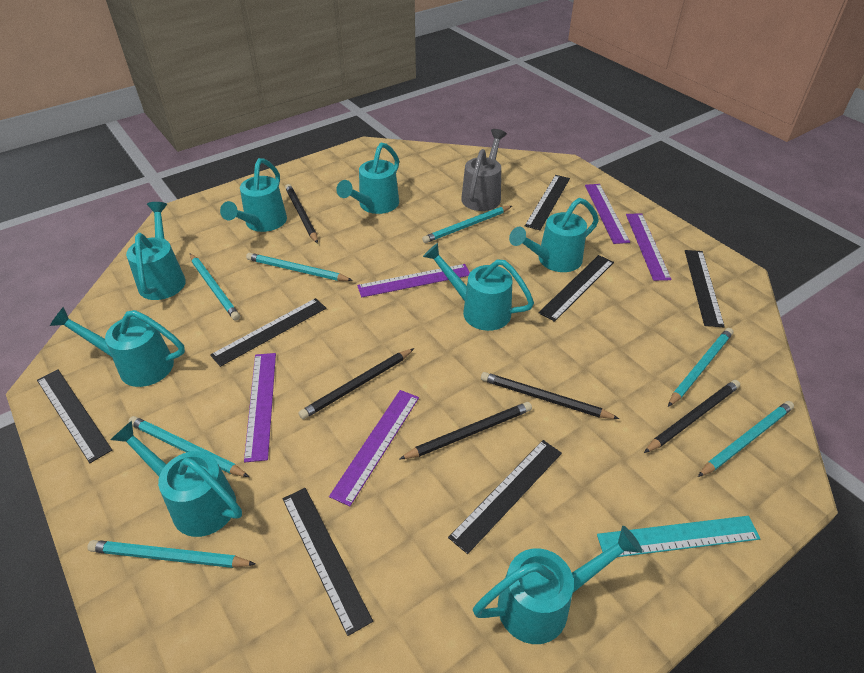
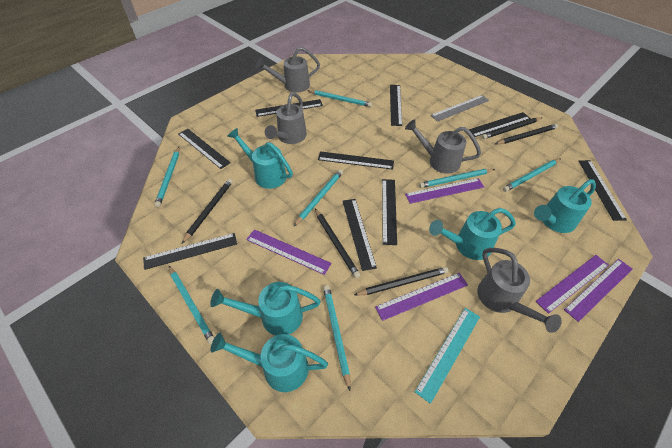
black ruler: [37,369,112,463] [210,298,326,367] [283,488,373,636] [448,440,562,554] [525,175,570,230] [539,255,614,322] [685,250,725,327] = 7 -> [143,233,237,270] [178,129,231,169] [255,99,323,117] [318,151,394,170] [343,199,377,271] [382,179,397,245] [390,85,402,126] [469,112,530,137] [579,160,627,221] = 9
grey ruler: none = 0 -> [431,95,489,122] = 1
grey watering can: [461,129,507,211] = 1 -> [256,47,320,92] [265,92,307,144] [405,119,481,174] [477,248,562,333] = 4
turquoise watering can: [50,307,185,387] [110,421,242,537] [126,202,186,300] [220,158,287,232] [336,143,399,214] [423,243,534,331] [473,526,642,644] [509,198,599,272] = 8 -> [210,282,321,336] [210,333,328,392] [228,128,293,189] [429,208,516,260] [534,179,596,233] = 5

